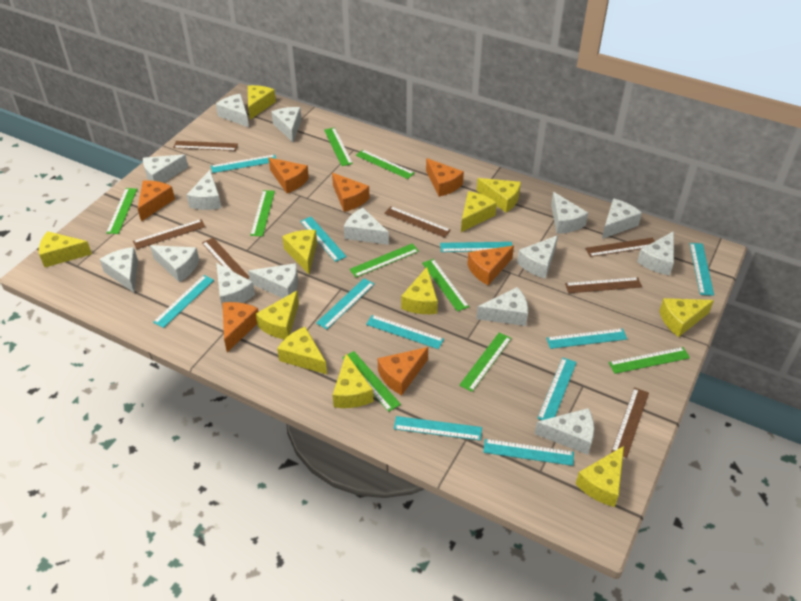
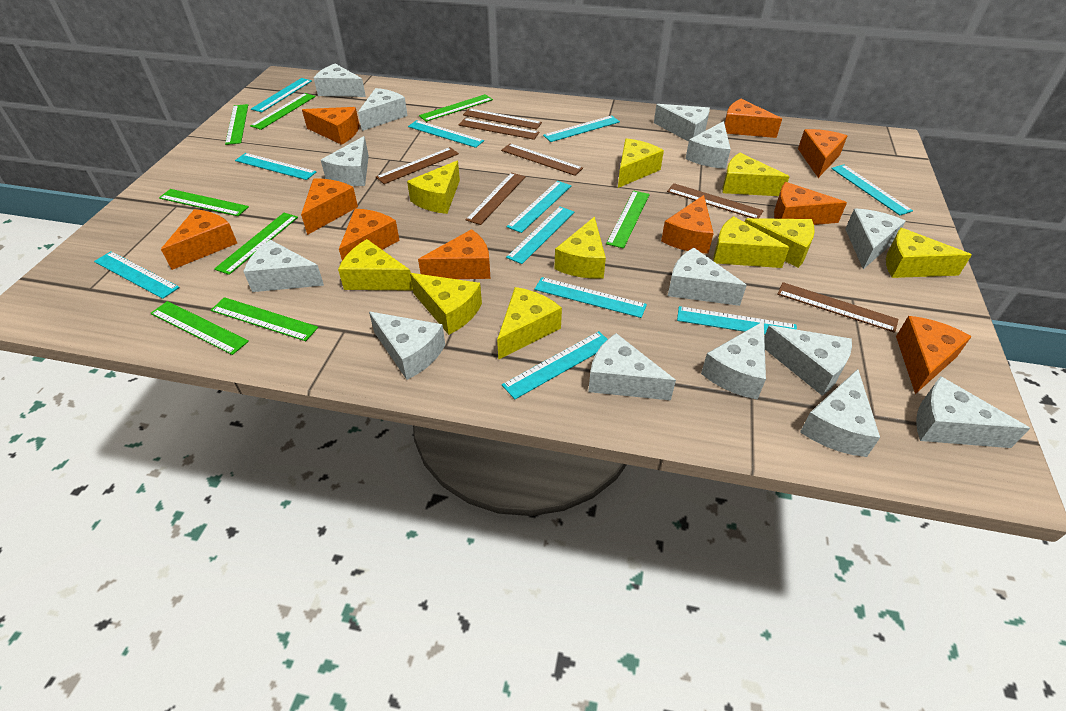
green ruler: [106,188,137,234] [250,190,275,237] [324,127,353,166] [342,351,401,412] [349,244,419,277] [356,150,414,179] [422,259,469,312] [459,332,512,392] [609,347,690,374] = 9 -> [150,301,249,355] [159,189,249,216] [211,297,318,341] [214,213,298,275] [225,104,248,145] [250,93,316,130] [419,94,493,122] [606,191,650,248] = 8
orange cheese: [138,180,175,222] [222,302,259,352] [269,157,309,193] [332,173,370,212] [378,347,428,395] [426,158,464,197] [467,246,514,285] = 7 -> [161,209,237,270] [301,179,358,235] [302,107,360,145] [339,209,400,261] [418,229,491,279] [661,195,714,254] [724,99,782,138] [774,182,847,225] [798,129,847,178] [896,316,972,394] = 10
white cheese: [100,247,138,293] [143,154,188,183] [150,245,199,282] [187,170,221,210] [216,94,249,127] [216,263,255,309] [248,263,298,298] [271,107,302,142] [344,208,389,245] [476,287,528,326] [517,235,558,279] [534,408,594,455] [551,192,588,234] [602,198,642,239] [637,231,674,275] = 15 -> [243,240,324,292] [314,64,366,97] [321,136,369,186] [358,88,408,131] [369,312,445,380] [588,333,676,400] [654,104,710,142] [668,248,747,306] [686,121,731,169] [701,321,766,400] [764,325,852,396] [800,369,880,457] [845,209,906,269] [916,376,1030,448] = 14
yellow cheese: [39,231,92,267] [248,85,276,120] [256,291,299,339] [277,327,327,374] [282,230,317,274] [333,354,373,408] [401,267,438,314] [461,191,497,232] [477,178,521,213] [576,446,624,507] [659,298,714,337] = 11 -> [338,239,413,290] [407,161,460,214] [410,273,482,335] [497,287,562,360] [554,217,606,279] [618,138,664,188] [713,216,790,268] [722,153,790,196] [745,218,815,268] [886,228,972,278] = 10

